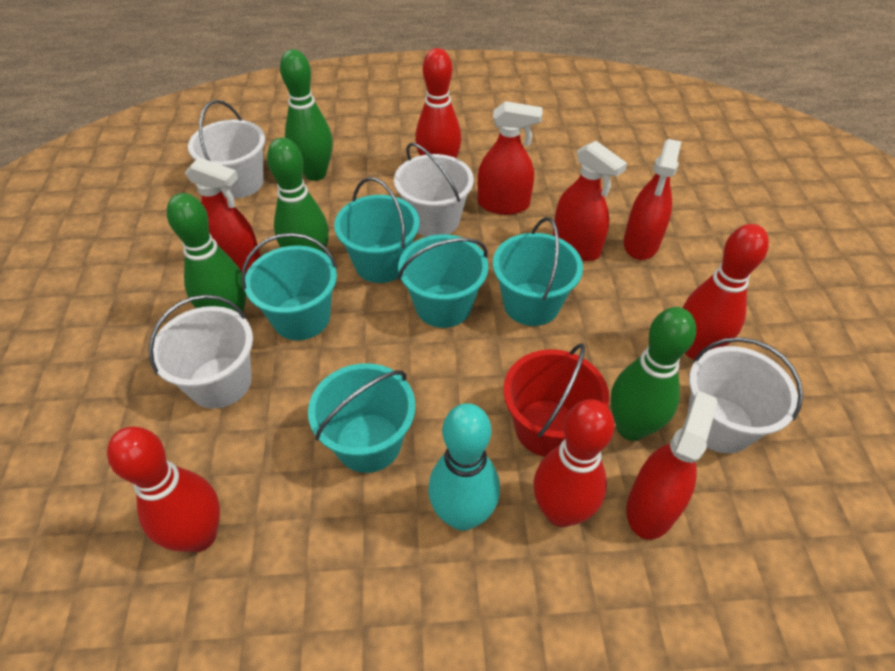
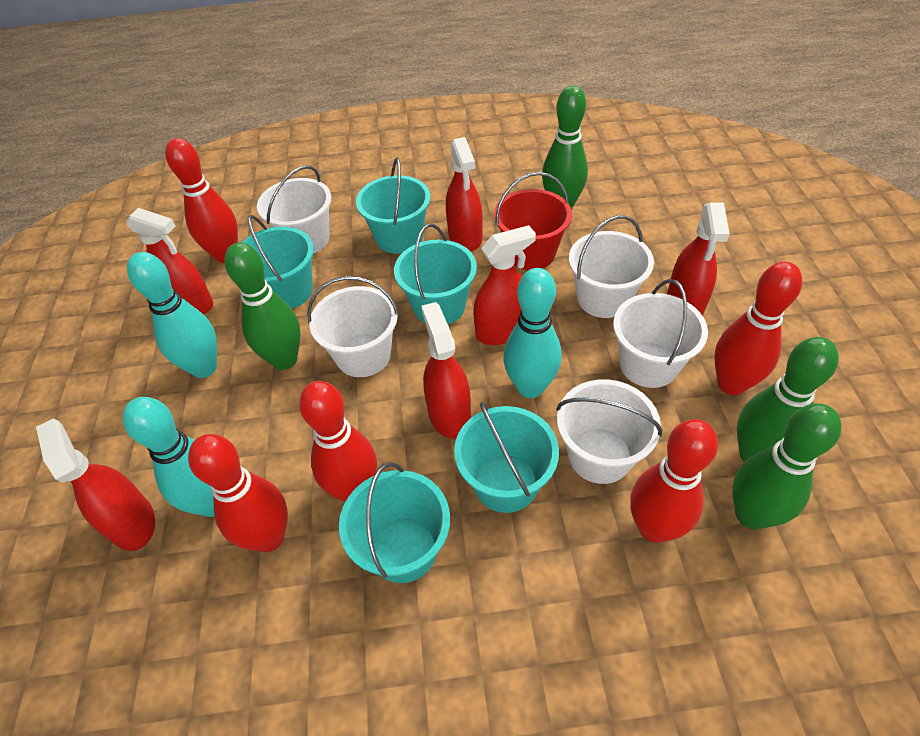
red bowling pin: [107,427,220,552] [415,48,461,158] [533,399,615,527] [683,224,769,359] = 4 -> [165,138,238,263] [188,434,288,552] [299,381,377,502] [630,419,718,543] [714,262,802,395] = 5
red spray bottle: [185,157,261,275] [478,101,543,215] [553,141,627,261] [624,139,682,260] [626,391,718,540] = 5 -> [36,419,155,551] [126,208,213,314] [421,302,471,439] [446,137,483,251] [473,225,536,345] [667,202,730,316] = 6
turquoise bowling pin: [428,403,500,531] = 1 -> [123,397,214,517] [127,252,217,378] [503,268,562,398] = 3
white bucket: [148,295,253,409] [188,100,265,199] [394,142,474,237] [687,337,803,453] = 4 -> [257,165,331,254] [307,276,399,377] [556,379,662,484] [569,215,654,318] [613,279,708,388] = 5

